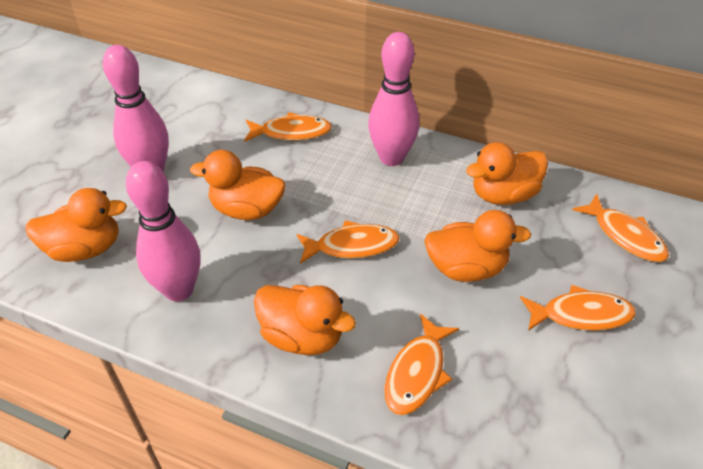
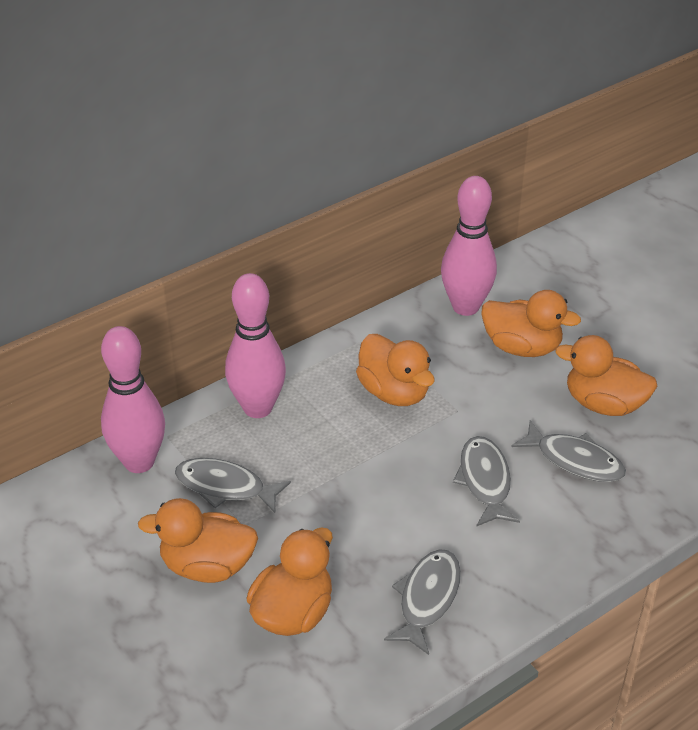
grey fish: none = 0 -> [175,458,291,513] [384,550,461,655] [453,436,520,527] [511,420,626,482] = 4
orange fish: [244,112,332,142] [296,220,400,264] [384,314,459,415] [520,285,636,331] [572,193,669,262] = 5 -> none = 0

